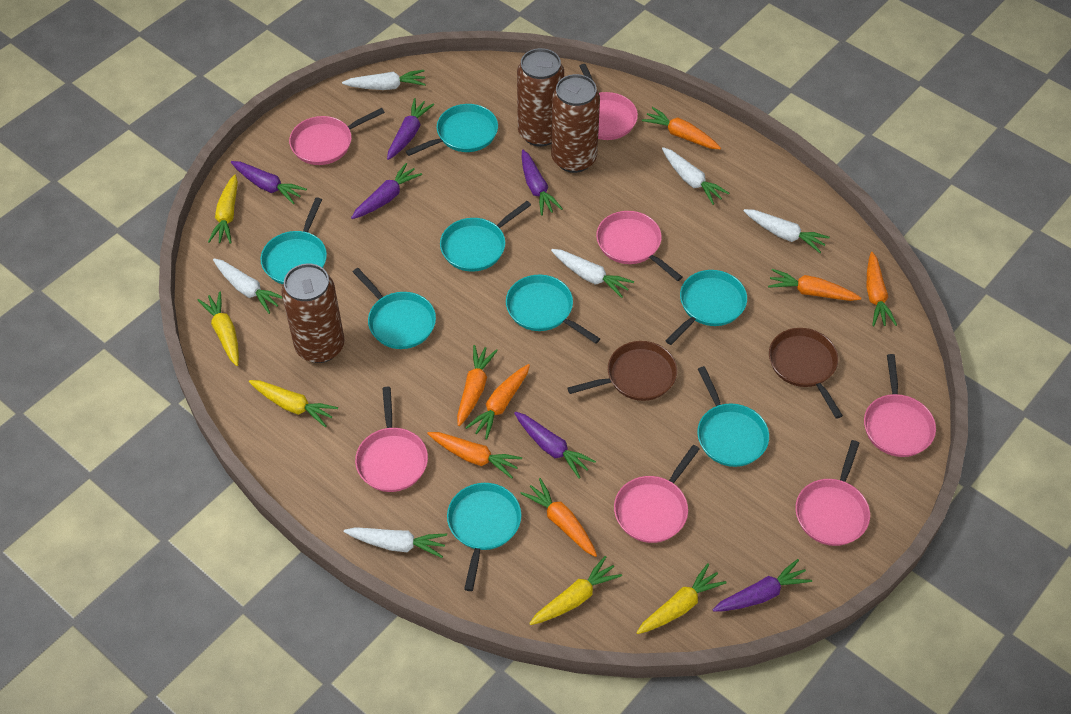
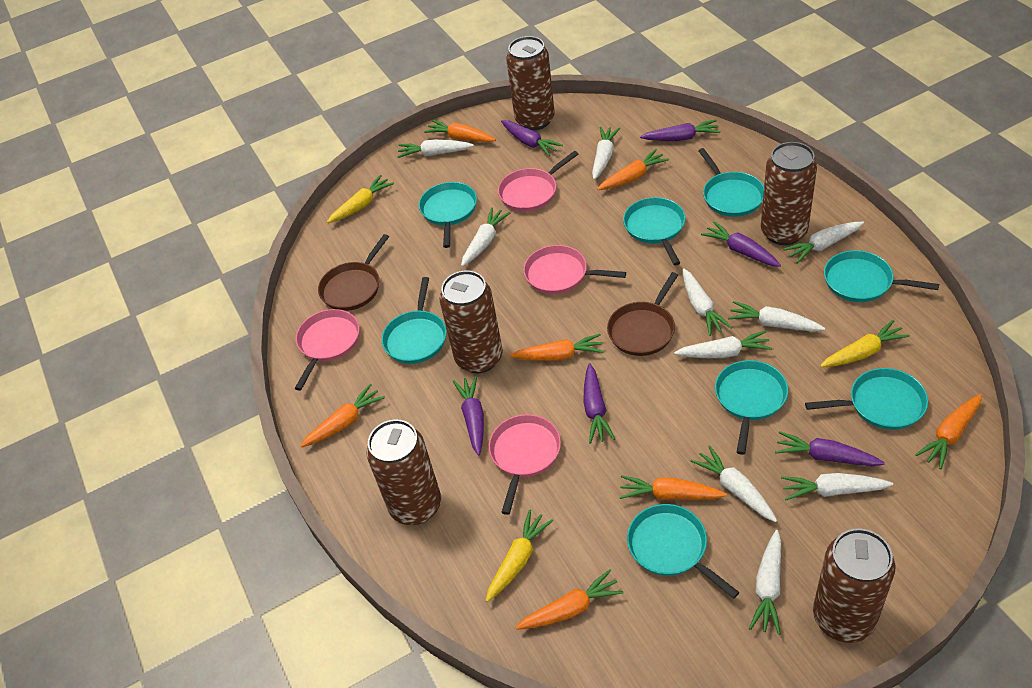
brown can: [281,264,345,363] [517,48,564,147] [551,74,600,173] = 3 -> [367,420,441,525] [439,271,503,373] [506,36,555,130] [761,142,817,245] [813,529,896,643] = 5
pink pan: [289,108,385,165] [355,387,428,492] [580,64,638,140] [596,211,683,281] [614,445,700,543] [795,440,870,546] [864,354,936,457] = 7 -> [294,309,360,391] [489,414,561,515] [498,151,578,212] [523,245,626,294] = 4
white carrot: [213,258,282,314] [342,70,426,90] [344,527,447,558] [551,249,634,298] [662,147,729,205] [743,209,830,253] = 6 -> [397,139,474,158] [461,208,510,267] [592,126,620,180] [674,331,772,358] [683,269,732,336] [691,445,777,522] [728,301,825,332] [749,530,781,635] [781,473,893,500] [783,222,864,263] = 10
yellow carrot: [197,291,239,366] [208,174,238,244] [249,380,338,427] [529,556,622,625] [636,563,727,634] = 5 -> [327,175,394,223] [486,509,553,602] [820,320,910,367] = 3

